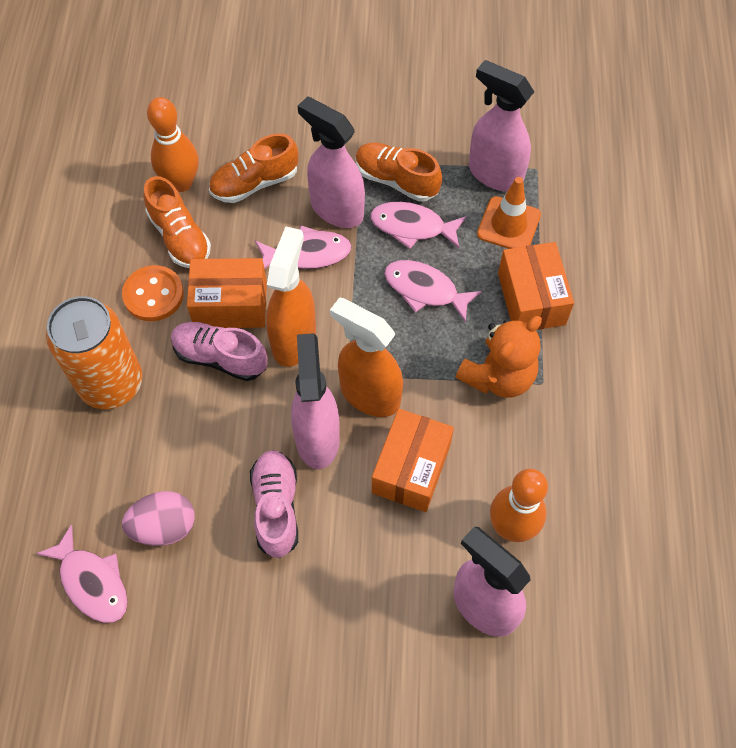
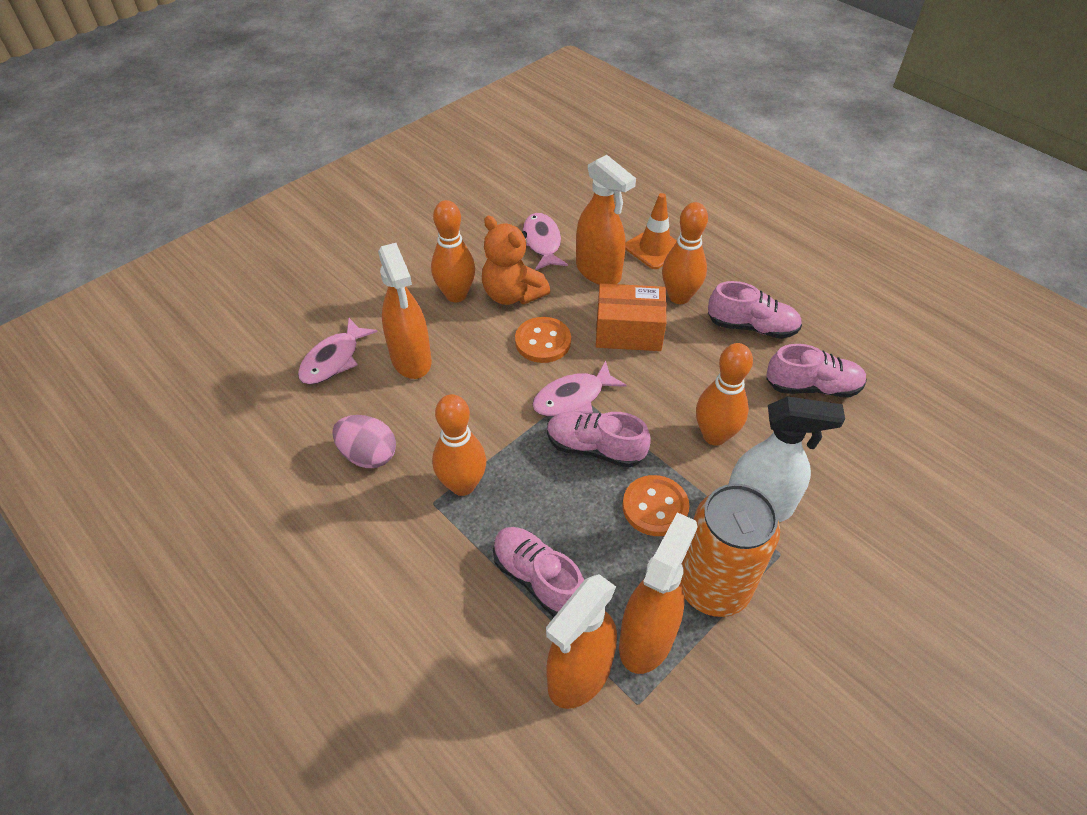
orange bowling pin: [147,97,199,192] [490,469,548,542] = 2 -> [431,200,475,302] [432,394,486,496] [662,202,708,304] [696,343,753,446] = 4
orange box: [187,258,267,328] [372,409,454,512] [498,242,574,330] = 3 -> [596,283,667,351] = 1
orange button: [122,265,184,321] = 1 -> [515,317,571,363] [622,475,690,536] = 2
orange shoe: [143,176,211,268] [209,133,299,203] [355,142,442,202] = 3 -> none = 0
orange spray bottle: [266,227,316,367] [330,297,403,417] = 2 -> [378,243,432,379] [546,574,617,709] [576,155,636,285] [619,512,698,674] = 4
pink fish: [36,524,128,623] [255,225,352,269] [370,202,466,249] [384,260,482,323] = 4 -> [298,318,377,384] [523,213,568,270] [532,361,627,417] = 3
pink shoe: [171,322,268,381] [250,450,298,558] = 2 -> [493,527,584,617] [547,412,651,468] [708,281,802,339] [766,344,867,398] = 4
pink spray bottle: [291,333,340,469] [298,96,365,228] [453,526,531,637] [469,60,534,191] = 4 -> none = 0
white spray bottle: none = 0 -> [729,396,845,522] = 1

